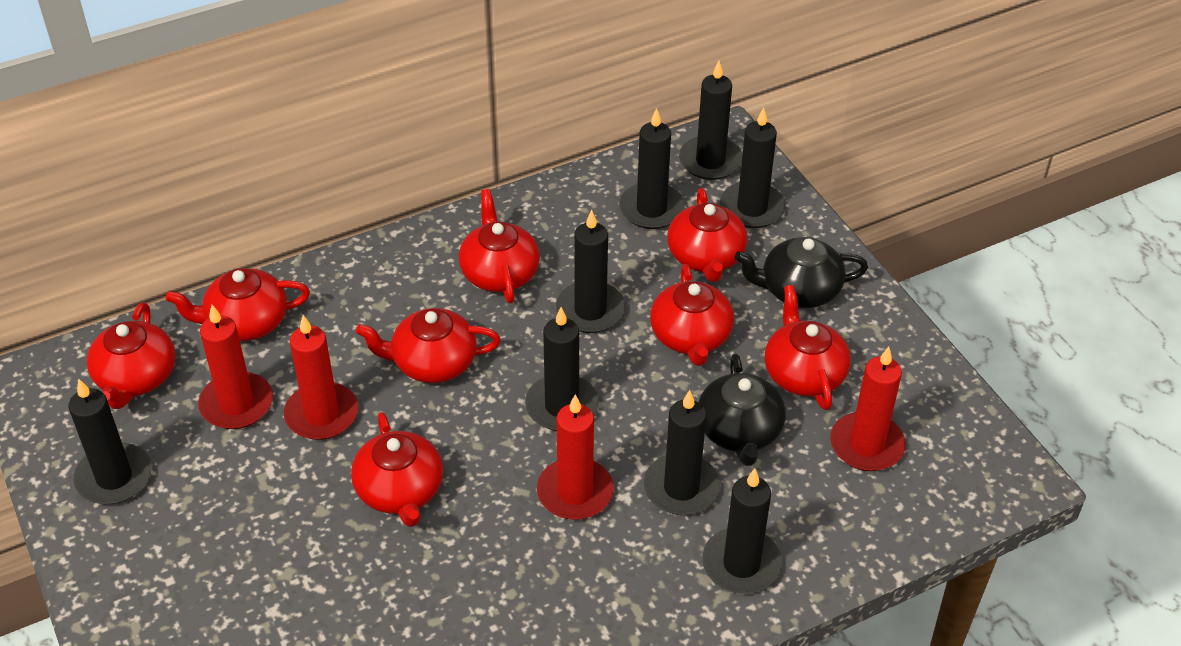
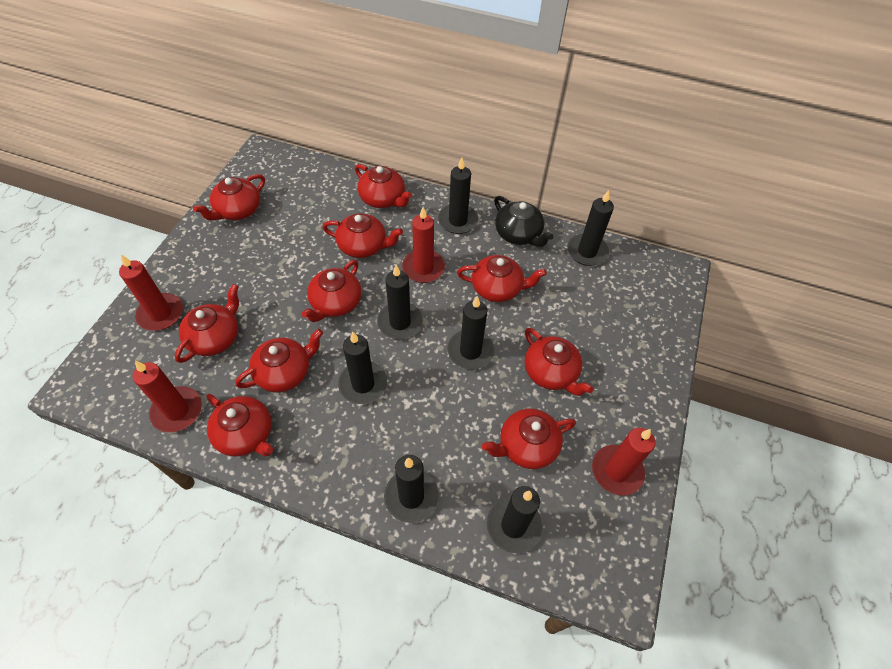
black candle: [68,379,152,504] [525,307,599,431] [556,210,625,333] [619,108,685,229] [644,390,720,515] [679,61,742,180] [702,468,782,594] [720,107,786,228] = 8 -> [338,332,387,404] [377,265,423,339] [384,455,439,523] [438,158,478,234] [447,296,494,369] [487,486,542,553] [567,190,614,266] = 7
black teapot: [699,354,786,466] [735,237,868,308] = 2 -> [494,196,554,247] = 1
red teapot: [87,302,176,409] [165,268,310,341] [351,412,443,527] [356,308,501,383] [459,189,540,303] [650,264,734,366] [667,188,747,282] [765,285,851,410] = 8 -> [175,284,239,363] [193,174,265,220] [206,394,273,457] [235,329,323,392] [302,260,361,322] [322,214,403,258] [355,164,412,208] [457,255,547,302] [482,409,576,469] [525,328,593,396] = 10

